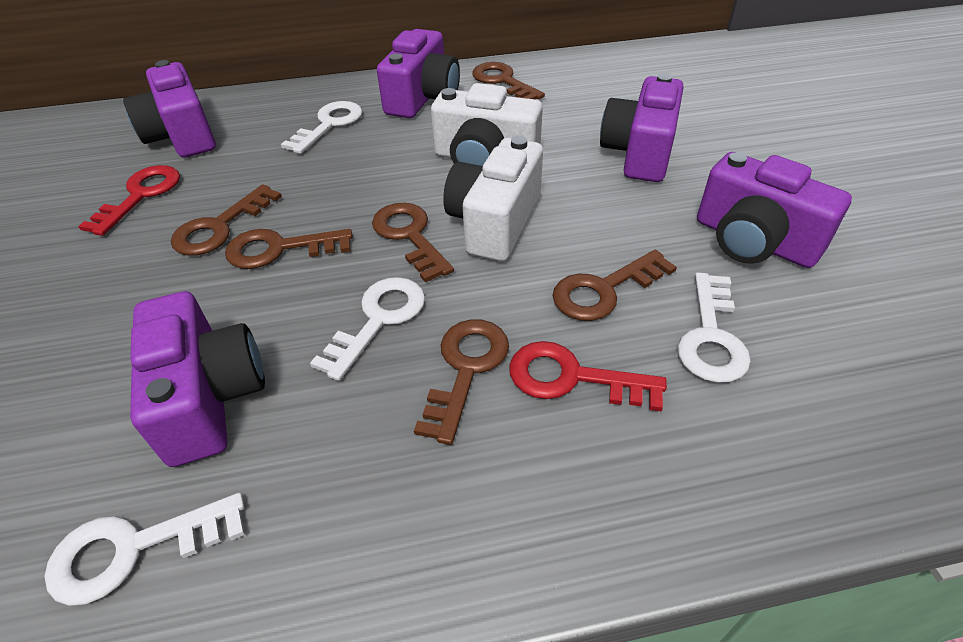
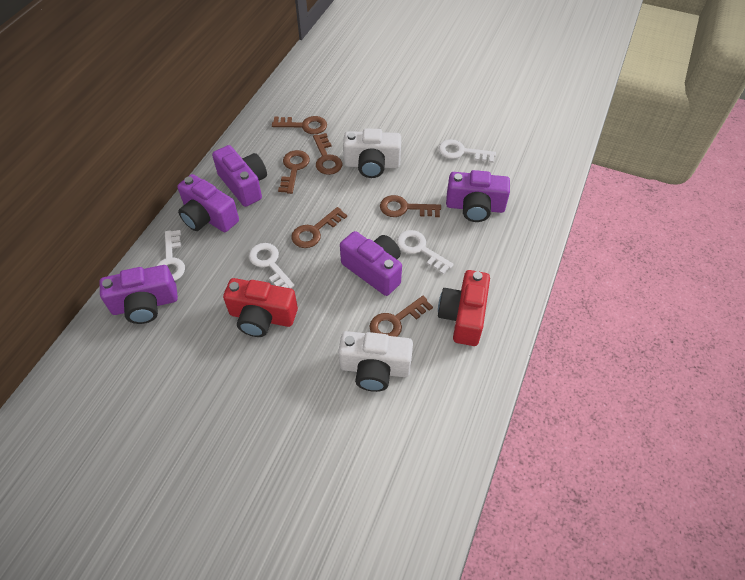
red camera: none = 0 -> [223,278,298,337] [438,270,490,346] = 2
red key: [78,165,180,236] [509,341,667,412] = 2 -> none = 0

